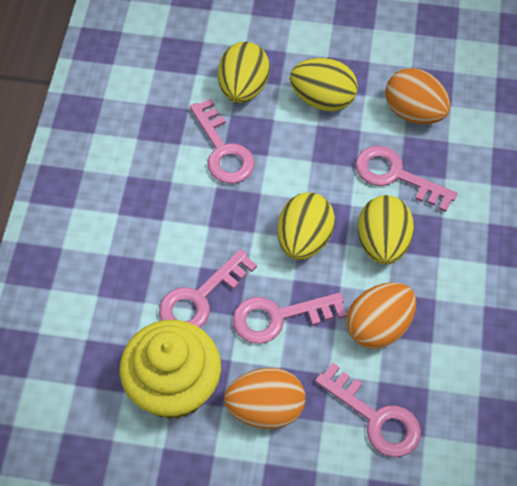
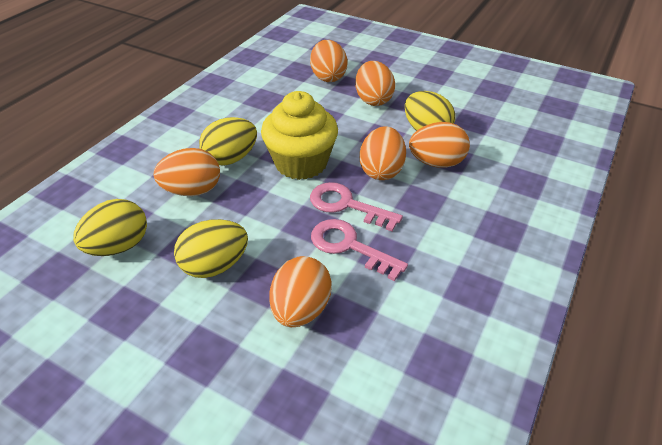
orange egg: [224,368,305,429] [346,282,416,349] [385,68,450,124] = 3 -> [153,148,220,196] [269,256,332,327] [310,40,347,82] [355,61,395,106] [360,126,406,180] [409,122,470,168] = 6
pink key: [159,249,257,328] [190,98,255,184] [233,292,346,344] [315,363,421,457] [355,146,458,212] = 5 -> [310,182,403,231] [311,219,408,281] = 2

